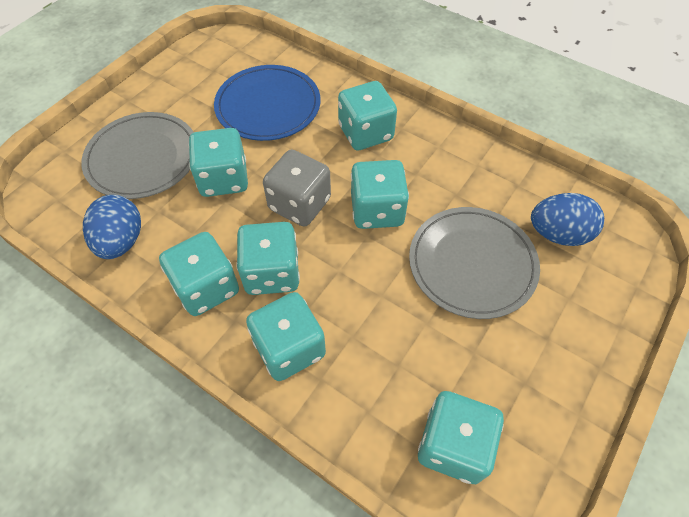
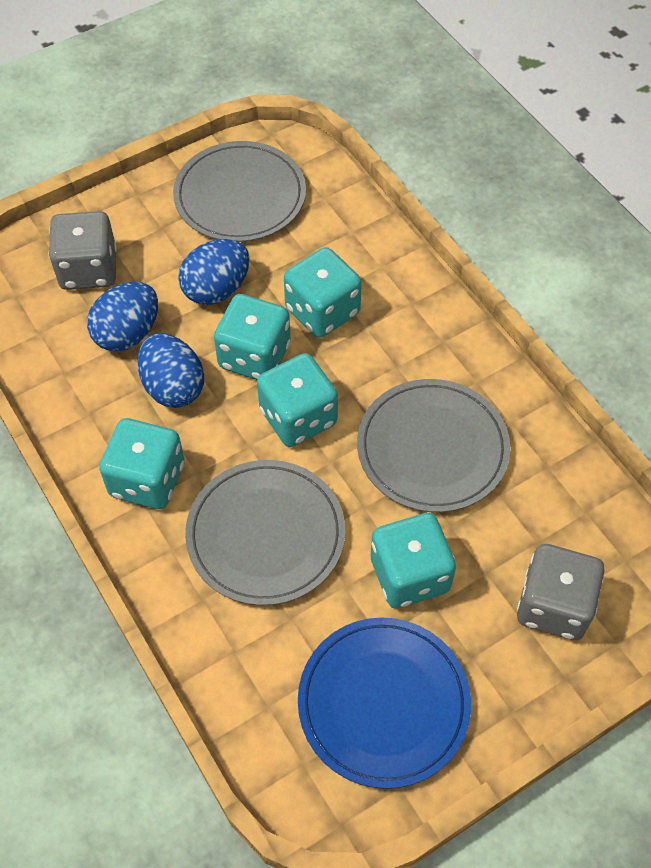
blue egg: [83,195,141,259] [531,193,604,246] = 2 -> [87,282,158,352] [137,333,204,408] [178,239,250,305] = 3
grey dice: [263,150,331,227] = 1 -> [48,211,117,290] [517,544,605,640] = 2
grey plate: [81,112,194,199] [409,207,540,319] = 2 -> [173,141,306,242] [185,460,345,606] [357,379,510,512] = 3
turquoise dice: [159,232,239,316] [189,128,248,197] [236,222,300,295] [246,292,326,381] [338,81,397,151] [351,160,409,229] [418,391,504,484] = 7 -> [99,418,184,509] [214,294,291,380] [257,353,338,447] [284,247,362,338] [371,513,456,608] = 5

